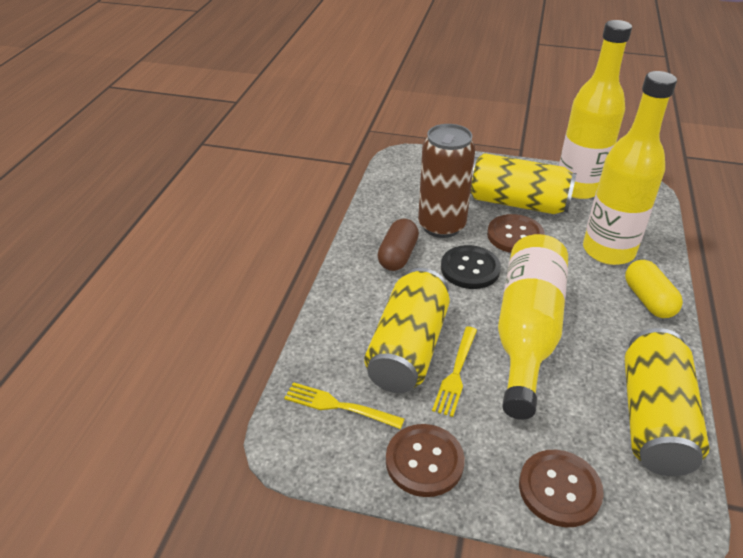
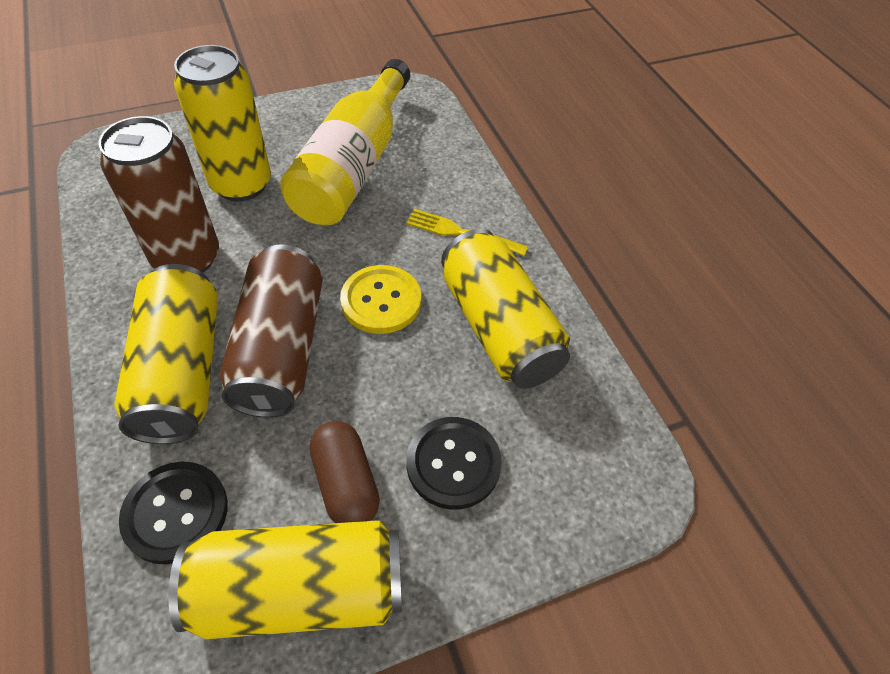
black button: [441,245,501,289] = 1 -> [119,462,228,564] [406,417,502,509] = 2
brown button: [386,424,465,497] [487,214,545,253] [519,450,604,527] = 3 -> none = 0
brown can: [418,124,475,238] = 1 -> [98,116,219,273] [220,245,323,418] = 2
yellow bottle: [498,234,568,420] [559,20,632,199] [583,71,677,265] = 3 -> [280,59,410,225] = 1
yellow button: none = 0 -> [340,265,421,334] = 1
yellow can: [364,268,450,393] [470,153,577,214] [625,328,709,476] = 3 -> [114,264,218,444] [168,520,402,639] [174,45,271,201] [441,229,570,389] = 4
yellow capsule: [625,260,683,318] = 1 -> none = 0
yellow fork: [284,382,404,429] [432,327,477,417] = 2 -> [406,209,528,256] = 1

